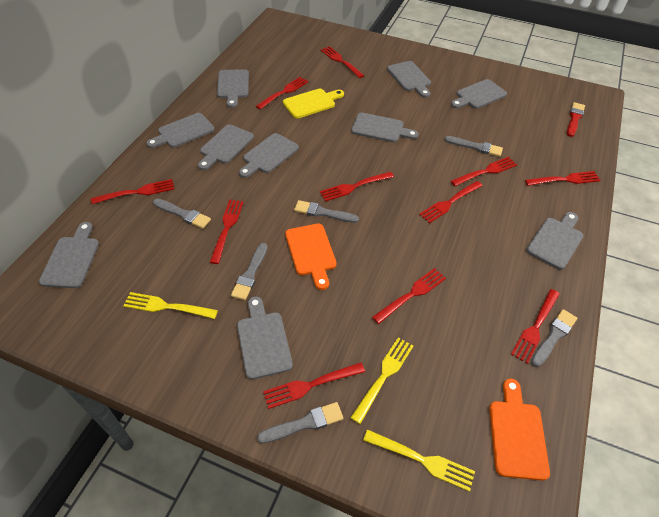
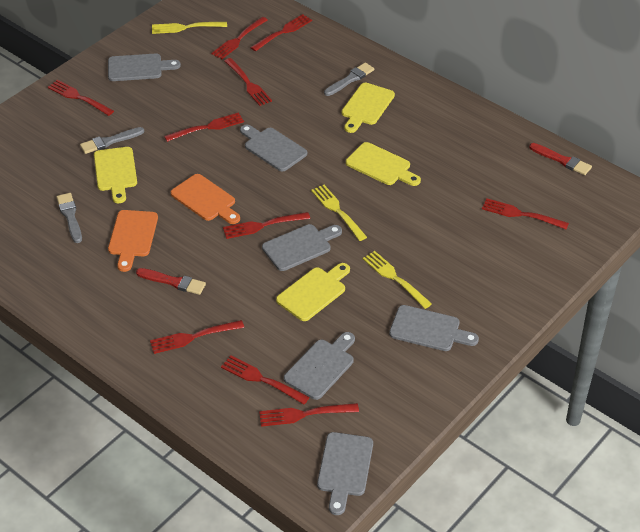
grey brush: [153,198,211,229] [231,243,268,300] [257,402,343,444] [294,200,359,223] [444,136,503,157] [531,309,577,367] = 6 -> [57,193,82,243] [80,127,144,154] [324,63,374,96] = 3
grey cutting board: [39,222,99,288] [146,113,215,148] [198,125,254,170] [217,69,249,108] [237,296,293,380] [239,133,299,178] [351,113,418,142] [387,61,431,98] [451,79,507,109] [526,212,583,270] = 10 -> [108,53,181,81] [240,124,307,172] [262,224,342,271] [284,332,355,400] [317,432,373,515] [389,305,479,351] = 6
red brush: [567,102,585,137] = 1 -> [136,268,206,295] [529,143,592,175] = 2
red fork: [91,179,174,204] [210,200,244,264] [256,77,309,110] [263,362,365,409] [320,172,394,202] [321,46,364,78] [372,268,446,324] [419,181,483,223] [451,157,517,186] [511,289,560,364] [525,171,601,186] = 11 -> [48,80,114,116] [150,320,244,354] [164,112,244,142] [211,17,268,59] [221,355,310,404] [223,212,310,239] [225,58,272,106] [250,14,312,51] [259,403,359,427] [482,198,569,229] = 10
yellow cutting board: [283,89,344,118] = 1 -> [94,147,137,203] [276,263,350,321] [342,83,395,133] [346,142,421,186] = 4

